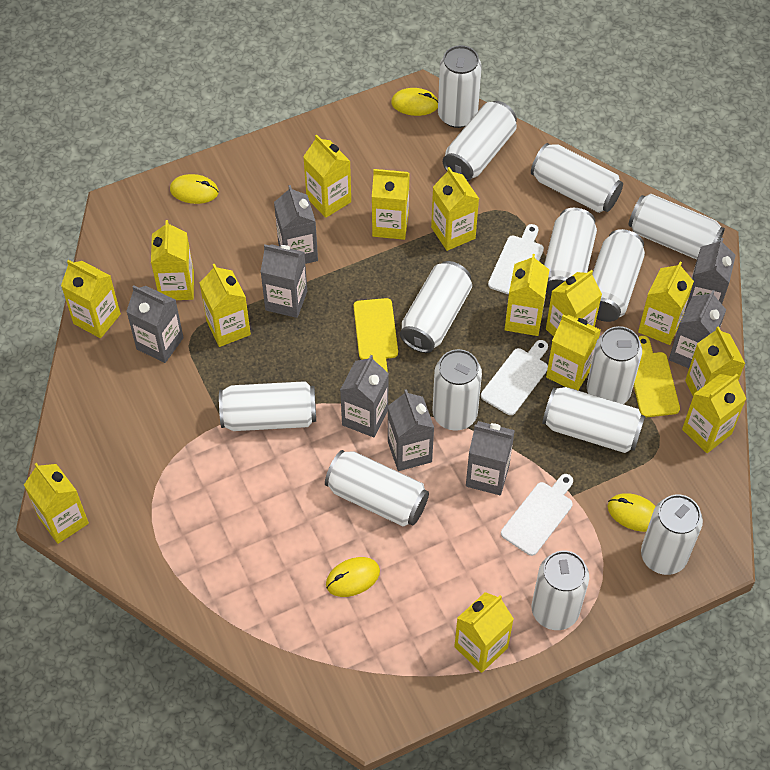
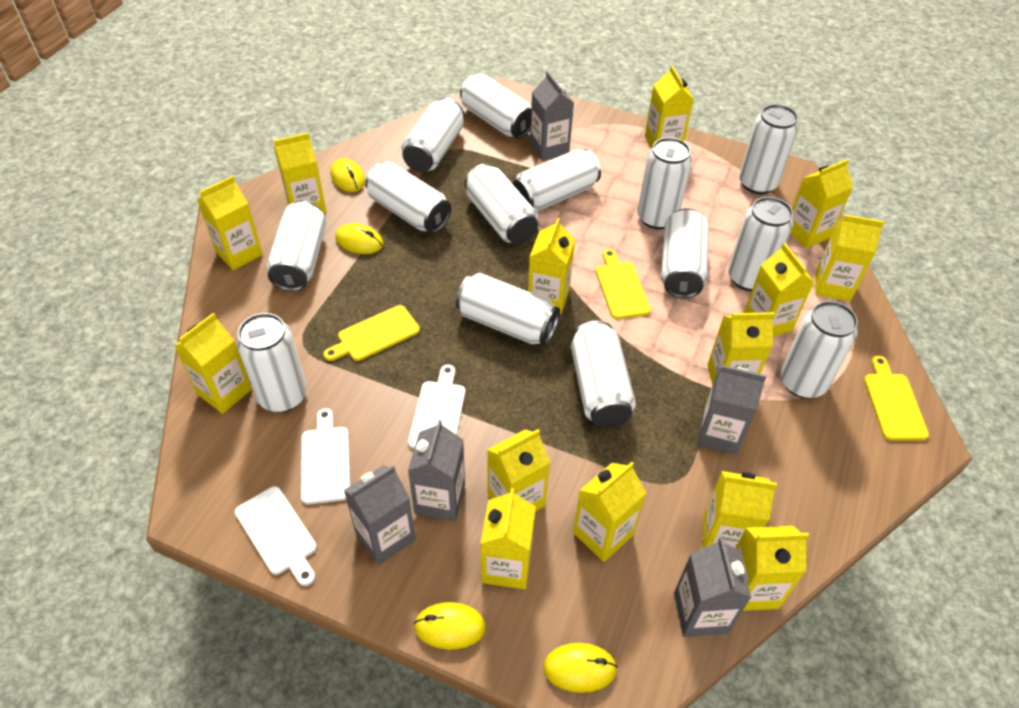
grey carton: [126,285,184,363] [261,244,307,318] [274,185,318,264] [340,355,389,437] [388,389,434,471] [466,421,515,495] [669,290,726,368] [684,238,736,313] = 8 -> [344,465,416,565] [408,420,465,521] [530,71,574,161] [674,538,752,637] [697,365,767,455] = 5
yellow cutting board: [354,298,398,372] [634,336,680,417] = 2 -> [323,305,420,361] [596,249,651,319] [864,356,929,441] = 3

